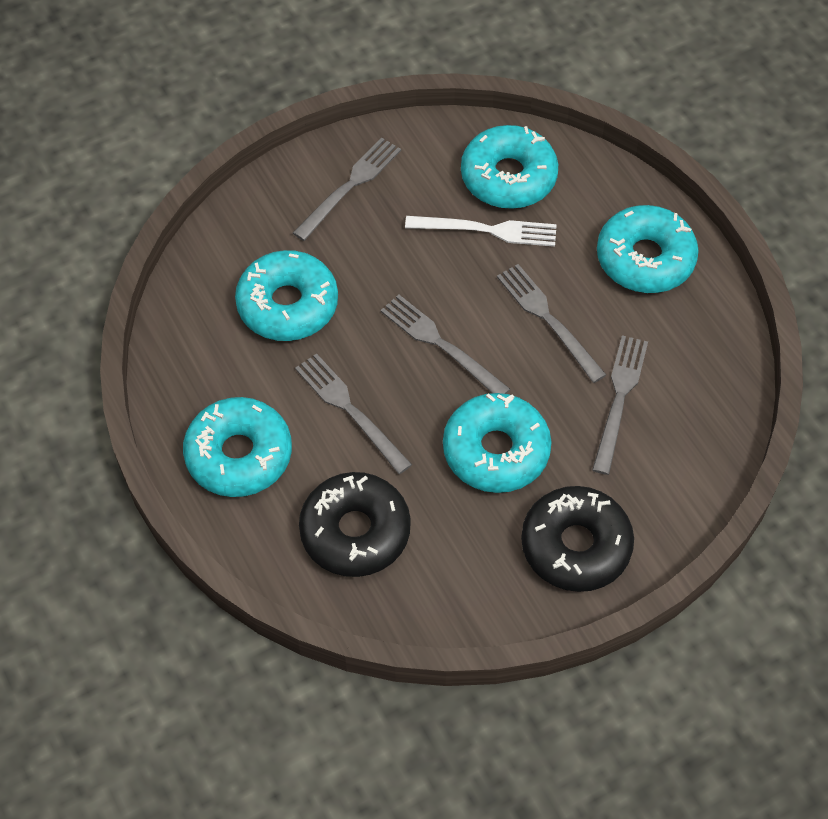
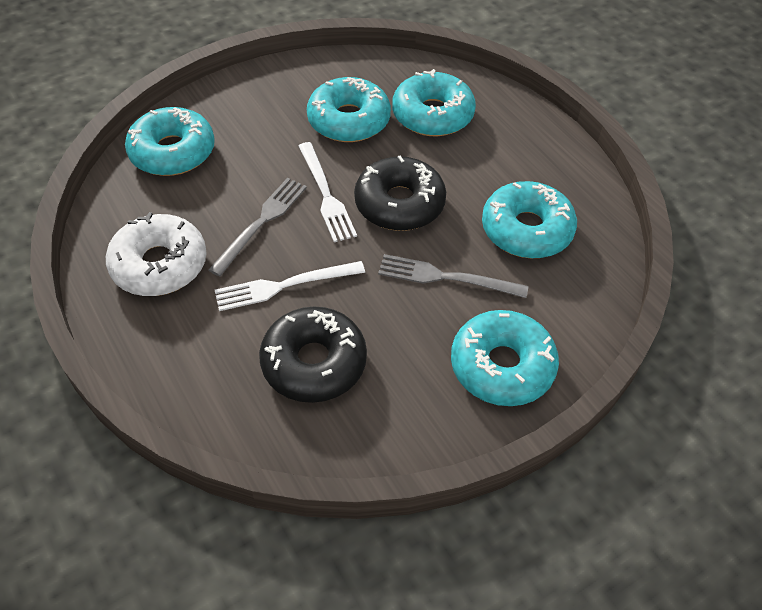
grey fork: [293,137,401,241] [295,353,412,474] [380,295,510,394] [497,264,606,383] [592,335,648,475] = 5 -> [209,178,307,276] [378,254,528,298] = 2
white donut: none = 0 -> [106,212,207,296] = 1
white fork: [405,216,557,247] = 1 -> [215,261,365,311] [298,142,357,242] = 2

